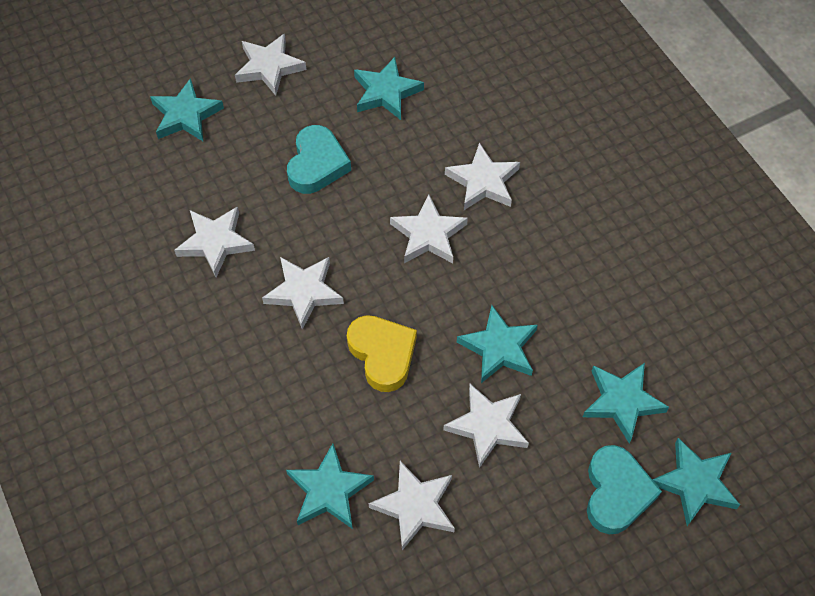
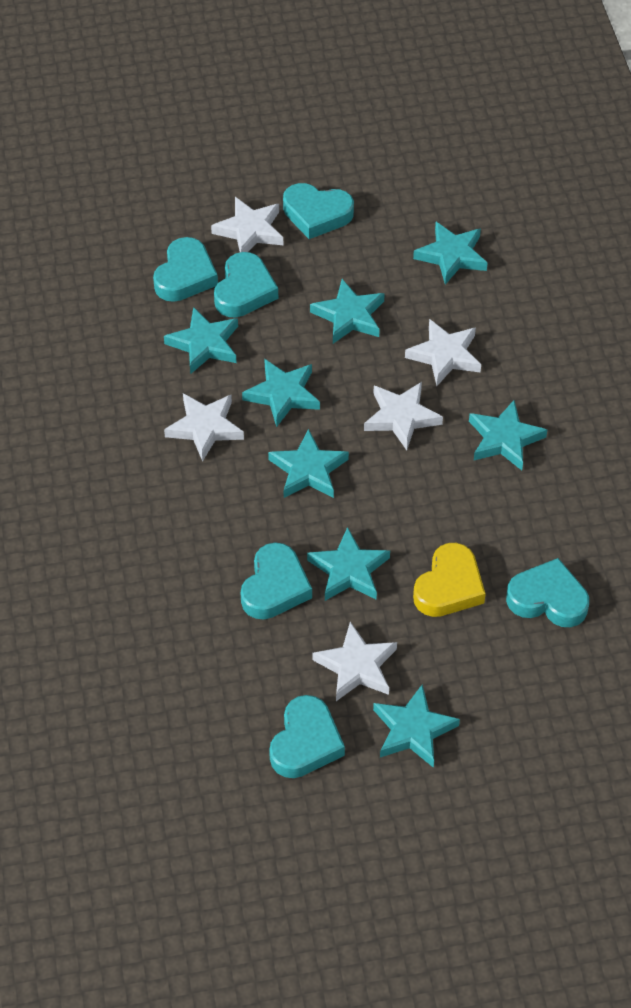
turquoise heart: [287,125,351,194] [587,445,662,534] = 2 -> [153,237,218,302] [214,252,278,318] [241,542,312,620] [269,695,345,778] [283,183,354,239] [506,558,589,627] = 6
turquoise star: [150,78,224,141] [286,443,374,529] [354,57,424,120] [457,305,538,383] [583,363,669,443] [652,438,740,526] = 6 -> [164,307,238,374] [242,359,320,427] [268,429,349,498] [307,527,390,601] [310,279,385,344] [373,684,460,768] [413,222,487,285] [469,400,547,470] = 8
white star: [174,206,255,277] [235,33,306,95] [262,257,344,330] [369,461,455,550] [390,195,468,263] [443,384,529,468] [445,143,520,210] = 7 -> [164,393,244,462] [211,197,283,252] [312,622,397,701] [364,382,443,450] [405,319,481,386] = 5

